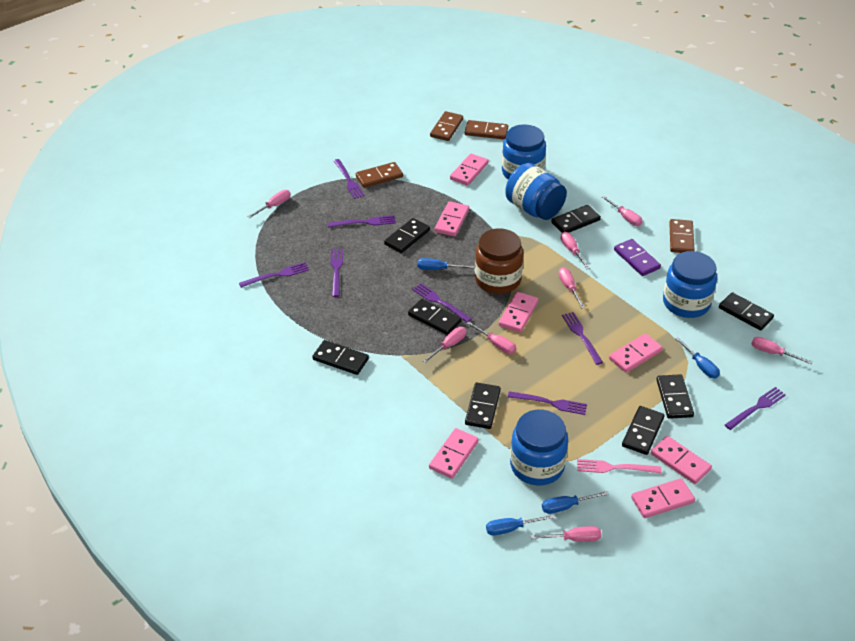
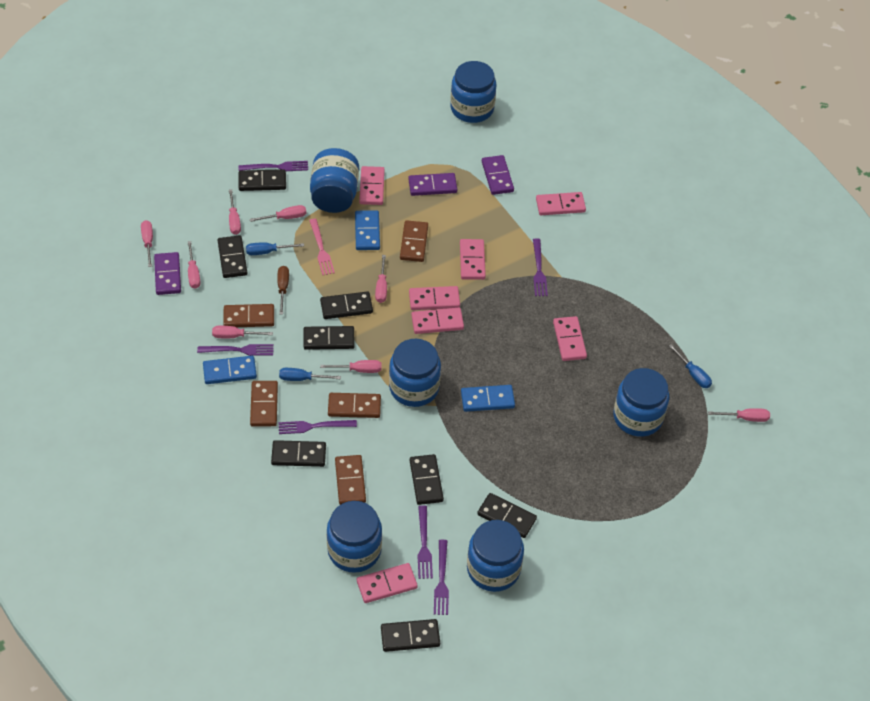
blue domino: none = 0 -> [203,356,257,384] [355,210,380,250] [461,385,515,412] = 3
blue jar: [502,124,546,179] [505,163,567,220] [510,410,568,485] [663,251,717,318] = 4 -> [310,148,359,213] [327,501,382,573] [389,339,441,407] [450,61,496,123] [467,520,524,592] [613,368,669,437] = 6
blue screwdriver: [418,258,474,270] [486,514,555,535] [542,491,608,514] [675,337,720,378] = 4 -> [246,242,304,255] [279,368,341,381] [669,344,712,388] = 3
brown domino: [356,162,403,188] [430,111,463,141] [465,120,508,140] [669,219,694,253] = 4 -> [223,304,274,327] [250,381,278,427] [328,393,381,418] [335,455,366,505] [400,220,428,262] = 5
brown jar: [475,228,523,294] = 1 -> none = 0
brown screwdriver: none = 0 -> [277,266,289,315] = 1
purple domino: [614,239,661,276] = 1 -> [154,252,181,295] [408,173,457,196] [482,155,514,195] = 3
purple fork: [239,262,309,288] [328,215,396,228] [331,249,343,297] [334,159,365,199] [412,283,472,322] [508,391,587,415] [562,312,603,365] [725,387,786,430] = 8 -> [197,344,274,356] [238,161,308,171] [278,420,357,434] [417,505,433,579] [434,540,449,615] [533,238,548,296] = 6

